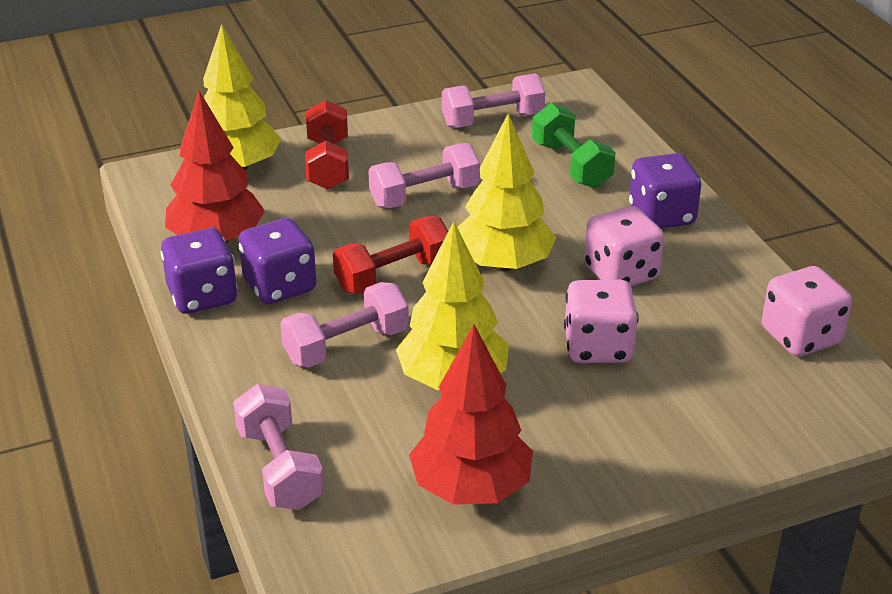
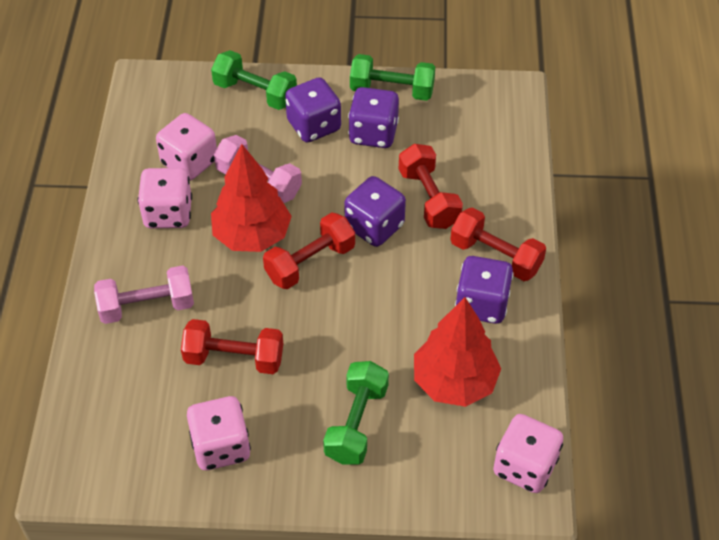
green dumbbell: [532,103,616,188] = 1 -> [211,50,297,110] [323,361,389,465] [350,54,435,101] = 3
pink dice: [564,280,639,363] [584,206,664,286] [762,266,852,356] = 3 -> [138,168,192,228] [156,113,217,181] [187,396,251,470] [493,414,563,493] = 4
pink dumbbell: [233,384,324,510] [280,282,409,368] [368,143,480,208] [442,73,545,128] = 4 -> [94,266,194,324] [214,135,302,203] = 2
purple dice: [161,228,238,314] [238,218,316,304] [629,153,701,229] = 3 -> [285,77,341,143] [344,176,406,247] [348,87,399,148] [455,256,514,324] = 4
red dumbbell: [305,100,349,190] [333,216,448,294] = 2 -> [181,319,283,374] [263,212,355,289] [399,144,463,229] [450,207,546,281] = 4
yellow tree: [203,24,281,171] [396,221,509,390] [457,113,556,272] = 3 -> none = 0

